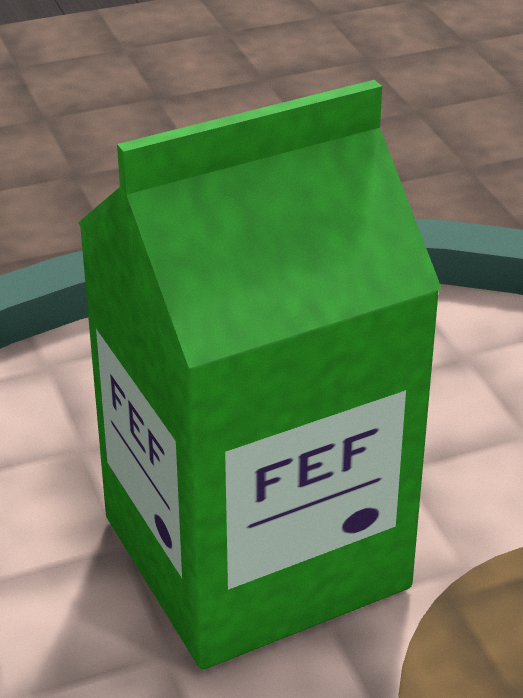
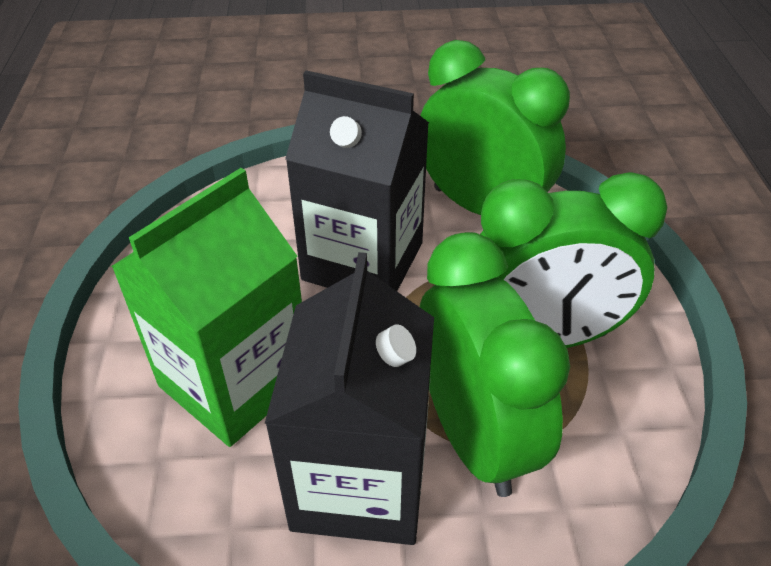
black carton: none = 0 -> [265,252,434,545] [285,70,429,291] = 2
green clock: none = 0 -> [420,40,570,215] [420,232,570,497] [480,172,667,348] = 3

